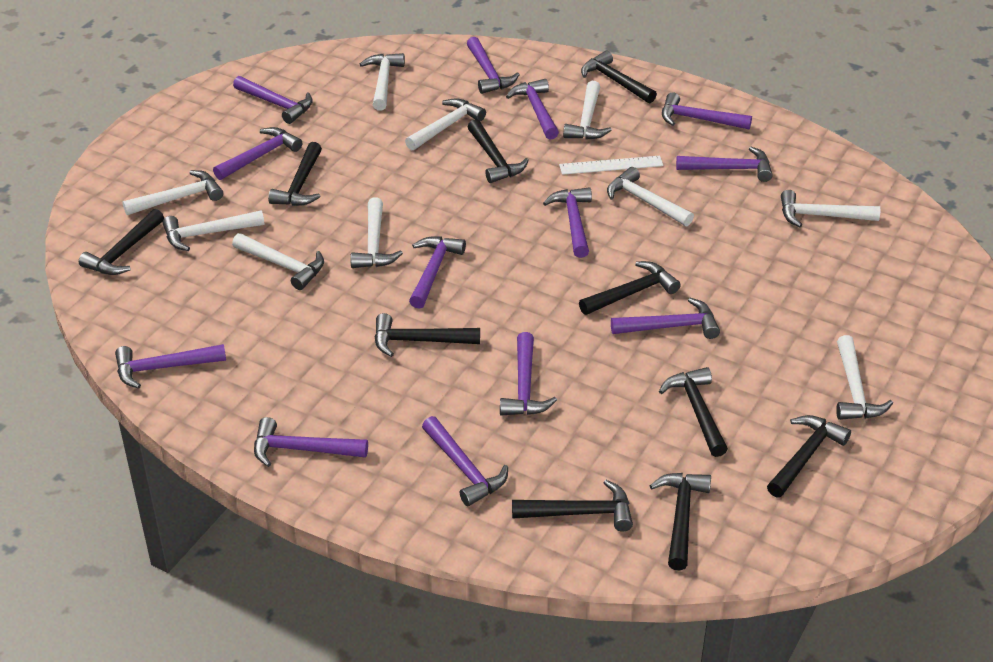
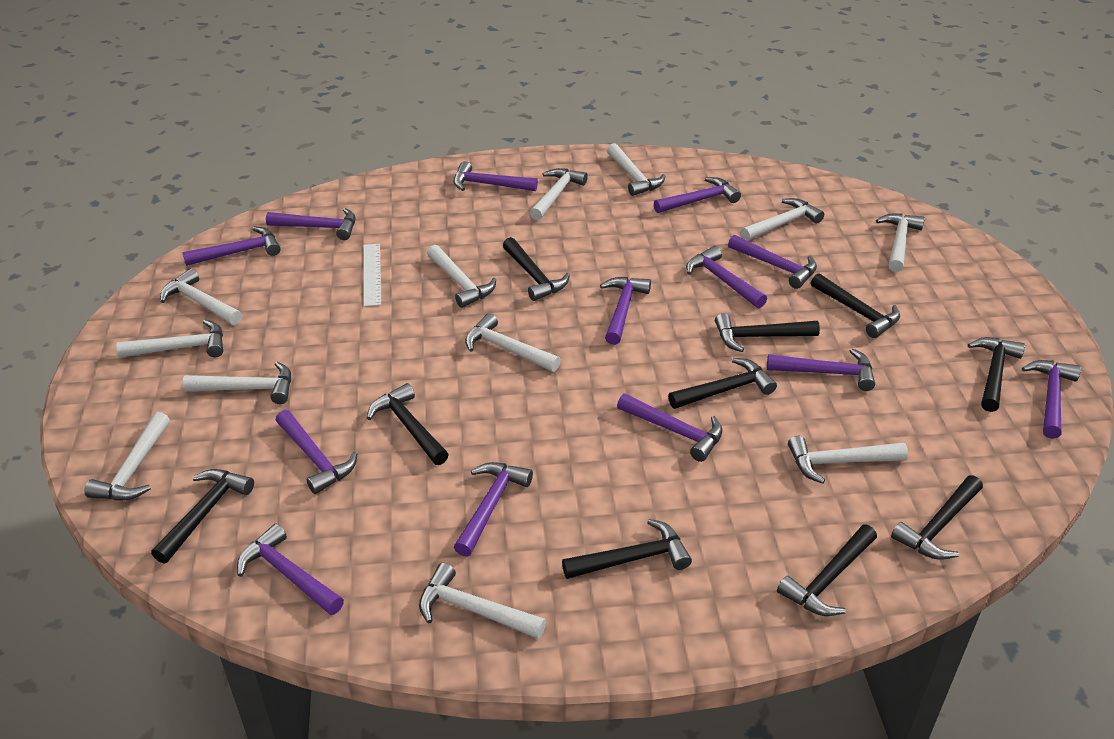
white hammer: [122,170,223,215] [163,210,265,251] [232,233,324,290] [351,197,403,268] [360,53,405,111] [405,98,486,150] [563,81,612,140] [607,167,694,226] [781,190,881,227] [836,335,893,420] = 10 -> [85,412,170,501] [116,320,223,358] [160,269,242,325] [182,362,291,404] [419,563,546,639] [427,245,496,308] [465,313,561,372] [530,168,588,220] [607,143,665,196] [741,198,824,241] [788,436,908,484] [876,213,925,272] = 12

